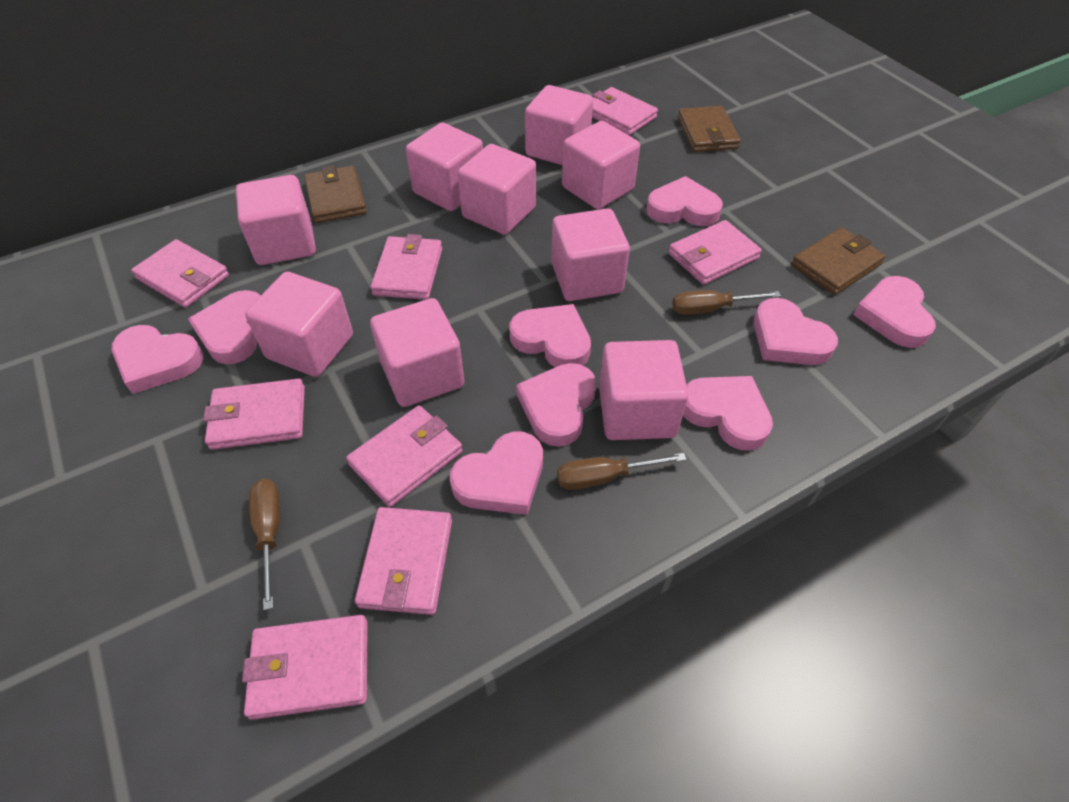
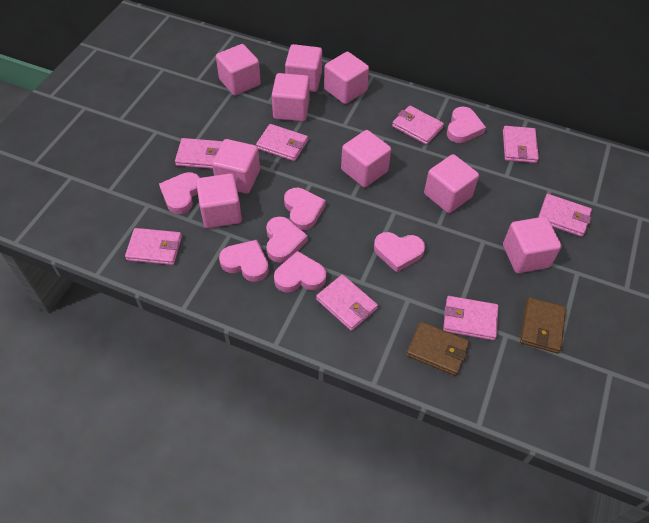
brown screwdriver: [249,479,280,610] [557,453,687,490] [672,290,781,315] = 3 -> none = 0
brown wallet: [304,165,367,223] [678,106,741,152] [791,227,886,295] = 3 -> [406,322,469,376] [520,297,566,353] = 2
pink heart: [112,325,203,394] [188,290,261,364] [450,431,543,515] [509,304,591,367] [516,363,596,447] [646,176,723,226] [683,376,773,451] [753,298,838,365] [853,276,936,348] = 9 -> [159,172,200,214] [219,240,269,282] [266,216,308,263] [274,251,326,293] [284,188,326,231] [374,232,425,273] [447,107,486,143] = 7

